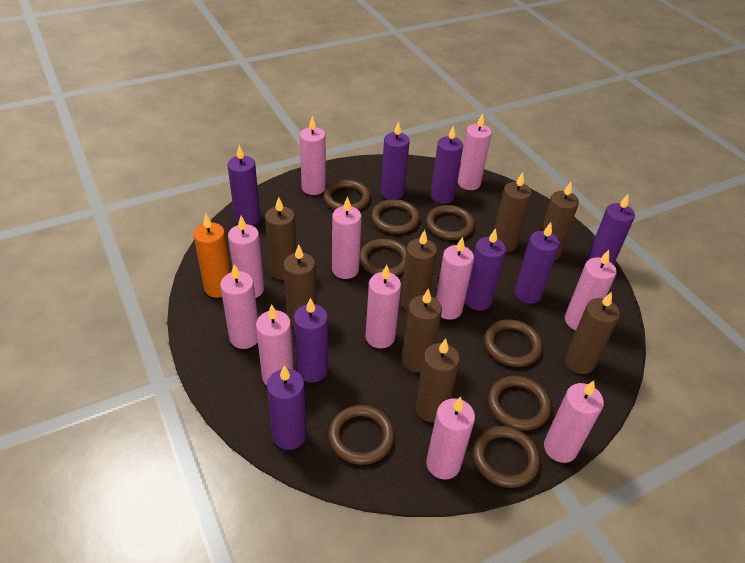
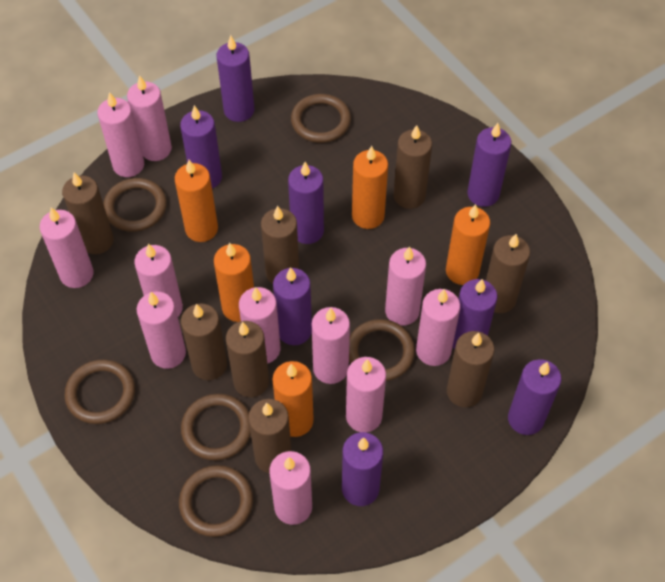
brown ring: [323,179,371,210] [329,405,395,465] [360,238,407,276] [371,199,420,234] [426,205,475,240] [473,426,540,488] [484,319,542,367] [488,376,551,431] = 8 -> [65,359,135,424] [103,178,167,232] [179,465,253,537] [181,394,251,461] [291,94,351,143] [349,319,415,381] = 6
orange candle: [193,213,231,298] = 1 -> [175,160,218,242] [214,243,254,322] [273,361,314,437] [352,146,388,229] [446,204,490,285] = 5

